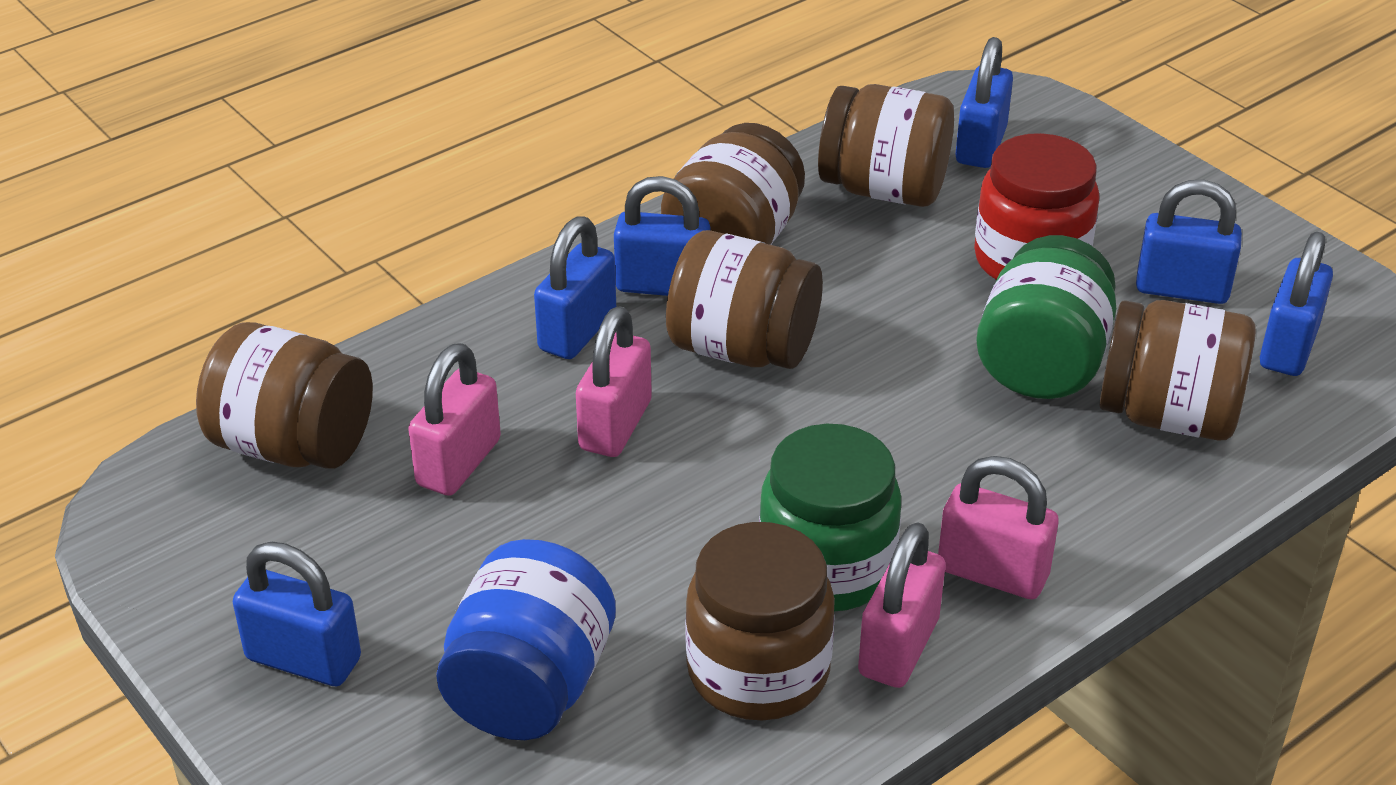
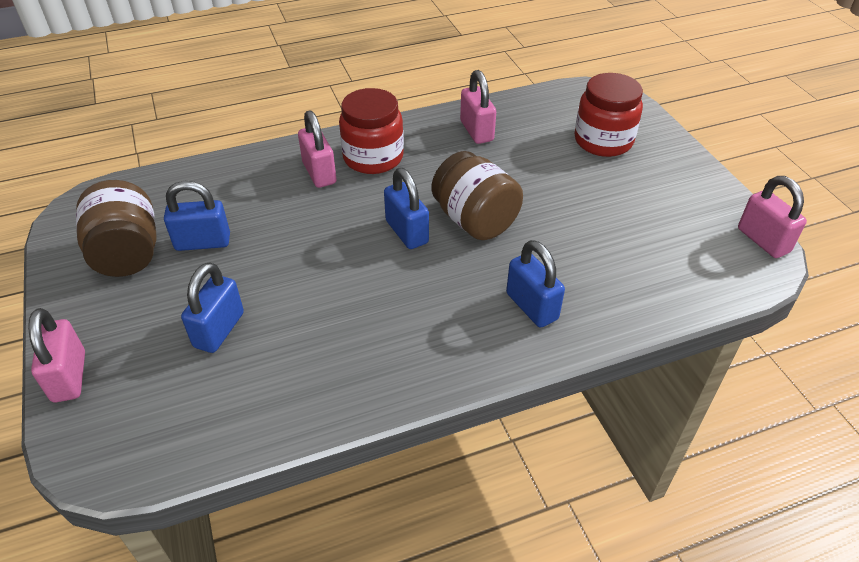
blue jar: [436,539,616,740] = 1 -> none = 0
blue padlock: [233,542,361,686] [534,216,616,359] [614,176,710,296] [955,37,1013,168] [1136,180,1242,304] [1260,232,1333,376] = 6 -> [164,181,230,251] [181,262,244,353] [384,168,429,249] [506,240,565,328] = 4
brown jar: [196,322,373,469] [661,123,805,245] [666,230,823,369] [685,522,835,720] [818,84,954,207] [1099,300,1256,441] = 6 -> [76,180,157,277] [431,151,523,240] = 2
green jar: [759,424,901,611] [977,235,1116,399] = 2 -> none = 0
red jar: [974,133,1100,280] = 1 -> [339,88,404,174] [575,73,643,157] = 2

